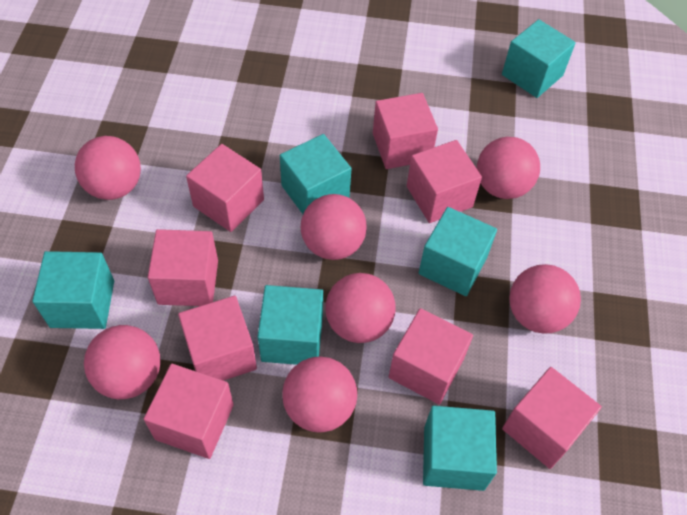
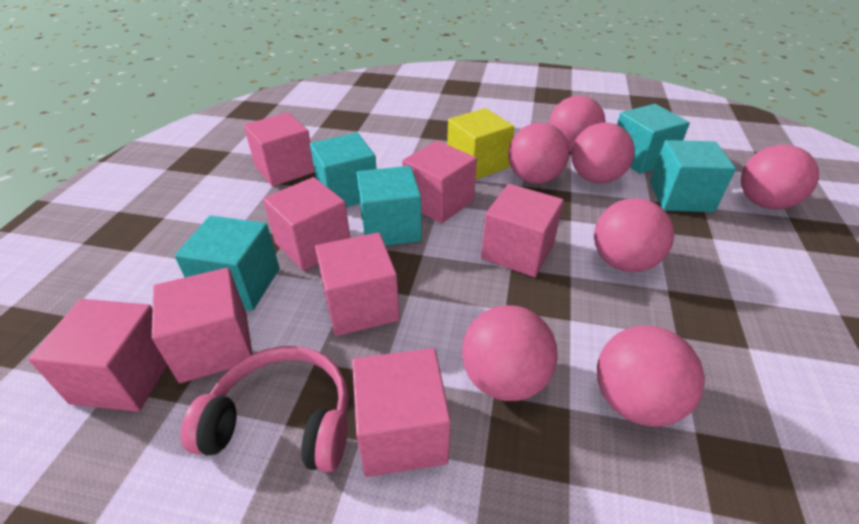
pink headphones: none = 0 -> [181,346,349,472] = 1
turquoise cube: [32,251,114,329] [257,285,323,365] [280,134,352,214] [419,207,497,296] [423,406,497,491] [502,19,576,98] = 6 -> [175,216,279,311] [310,133,377,207] [357,166,422,246] [617,104,690,174] [650,140,736,212] = 5
yellow cube: none = 0 -> [447,108,514,180] = 1

